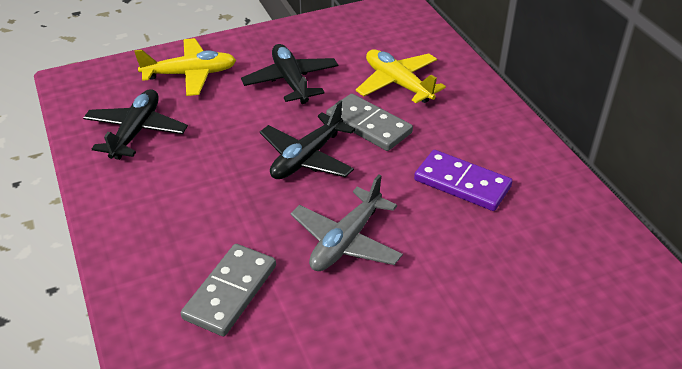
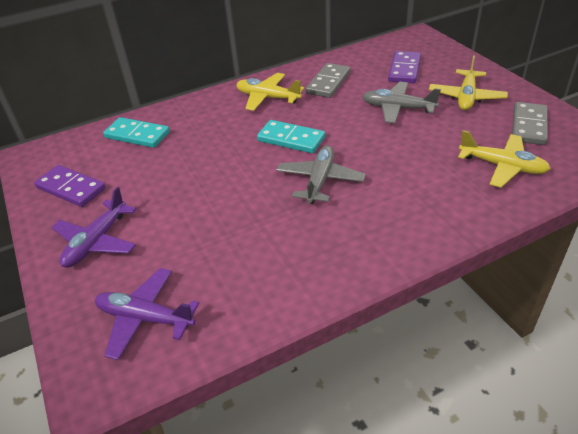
black plane: [83,89,188,160] [241,44,338,104] [260,100,356,179] = 3 -> none = 0
grey plane: [290,174,403,271] = 1 -> [276,145,365,204] [362,81,441,123] = 2
purple domino: [414,150,512,211] = 1 -> [34,165,106,207] [388,51,421,83] = 2
purple plane: none = 0 -> [52,187,137,268] [95,268,199,360] = 2
turquoise domino: none = 0 -> [103,117,170,148] [257,120,325,153] = 2
yellow plane: [134,38,236,96] [356,49,446,103] = 2 -> [236,73,304,111] [429,55,508,110] [458,130,551,188] = 3

